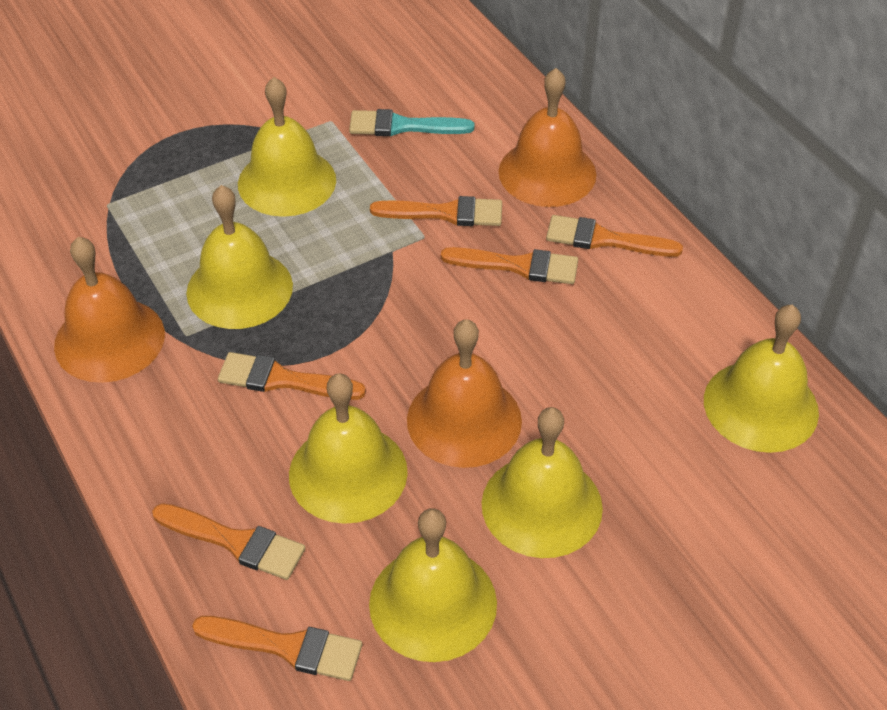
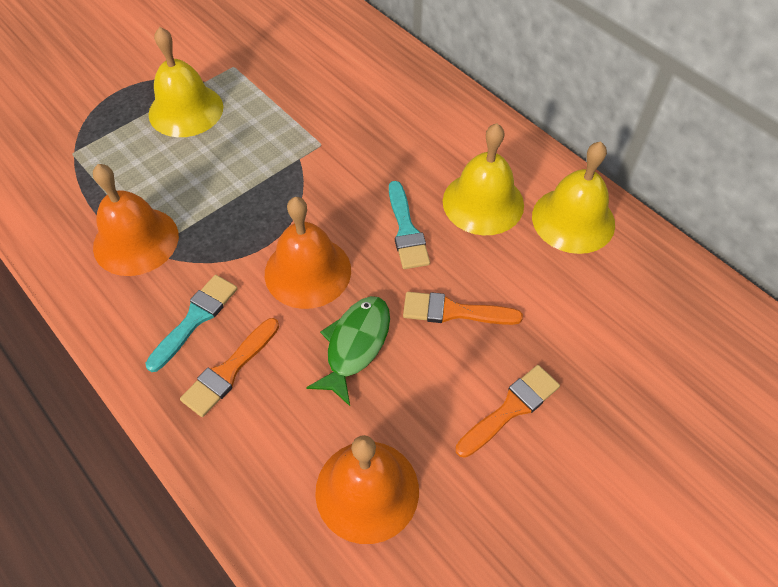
green fish: none = 0 -> [306,296,390,406] = 1
orange brush: [152,503,305,580] [192,616,362,681] [218,352,366,400] [370,196,502,226] [441,247,578,284] [546,215,683,257] = 6 -> [180,318,279,417] [403,292,523,325] [456,365,560,458] = 3
turquoise brush: [349,109,474,136] = 1 -> [145,275,238,372] [389,181,430,269] = 2
yellow bell: [186,185,293,329] [238,77,336,217] [289,373,408,524] [369,508,497,662] [481,407,603,558] [704,305,819,453] = 6 -> [148,27,223,137] [443,123,524,235] [532,141,615,254] = 3

